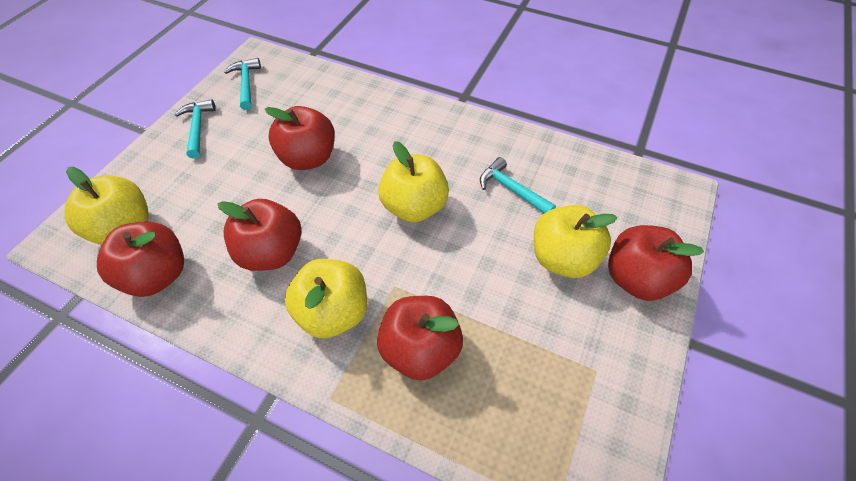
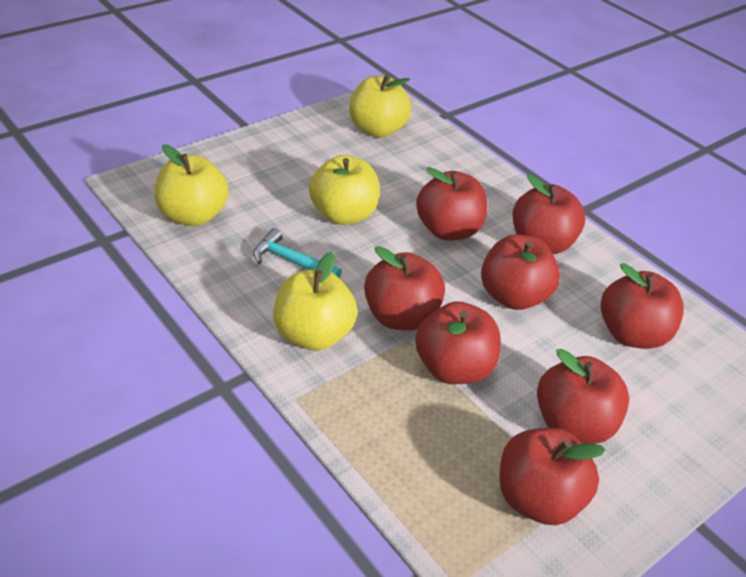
red apple: [97,221,184,297] [217,199,301,271] [265,106,335,170] [377,296,463,381] [608,225,704,301] = 5 -> [364,246,445,331] [415,301,501,384] [416,167,487,241] [481,234,560,310] [499,428,606,525] [512,175,585,254] [537,349,629,444] [601,263,684,349] = 8
turquoise hammer: [175,99,216,159] [224,58,261,110] [480,157,556,214] = 3 -> [253,228,342,278] = 1

